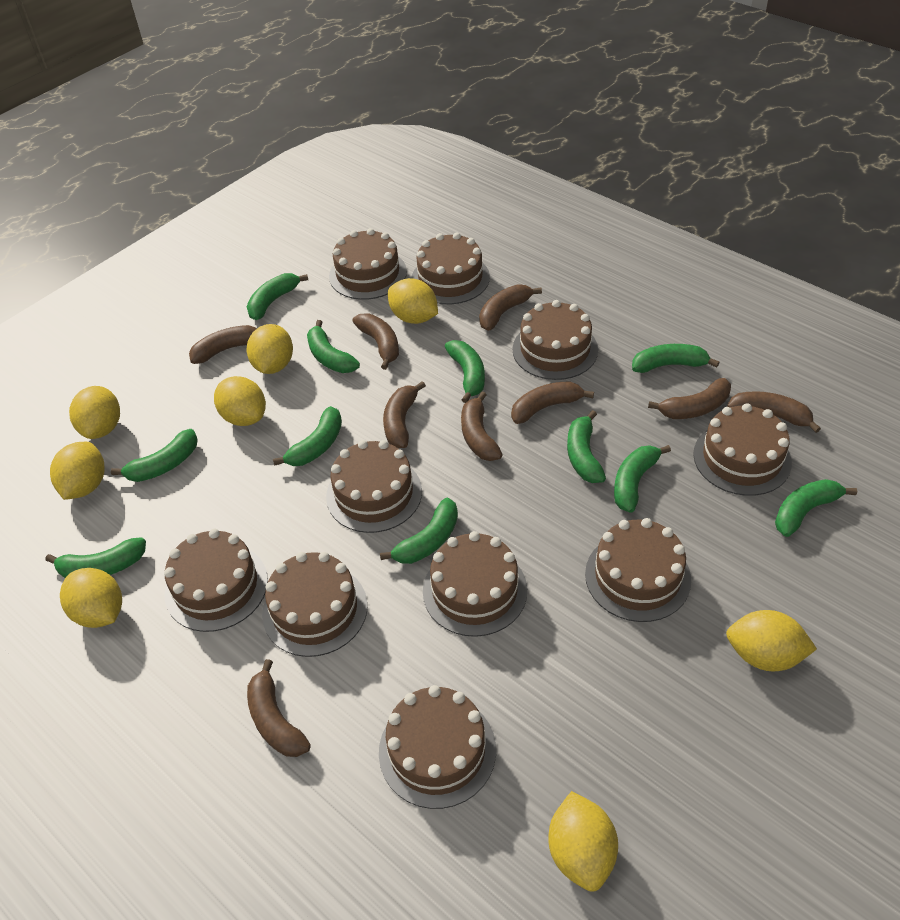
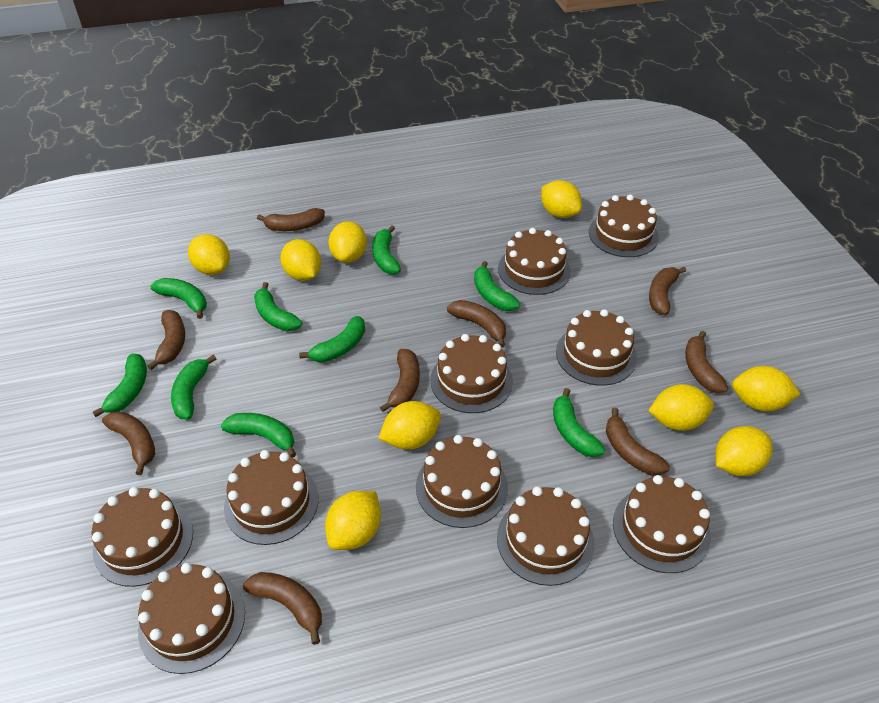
green banana: [45,537,146,578] [111,429,198,482] [247,273,308,320] [273,406,342,466] [307,320,360,373] [380,498,458,564] [445,340,485,403] [567,410,606,483] [614,445,671,513] [632,344,720,373] [775,479,857,537] = 11 -> [93,354,147,417] [150,278,207,319] [171,355,216,420] [221,413,296,458] [254,282,302,331] [299,316,365,362] [372,225,401,274] [474,261,520,311] [553,388,605,457] = 9
yellow lemon: [50,442,105,500] [60,568,122,628] [69,386,120,439] [214,376,266,426] [247,324,293,374] [388,278,438,324] [548,791,618,892] [726,610,817,671] = 8 -> [188,234,230,275] [280,239,321,281] [325,491,381,550] [328,221,367,263] [378,401,441,450] [541,180,582,218] [648,384,714,431] [716,426,773,476] [732,366,800,412] = 9

